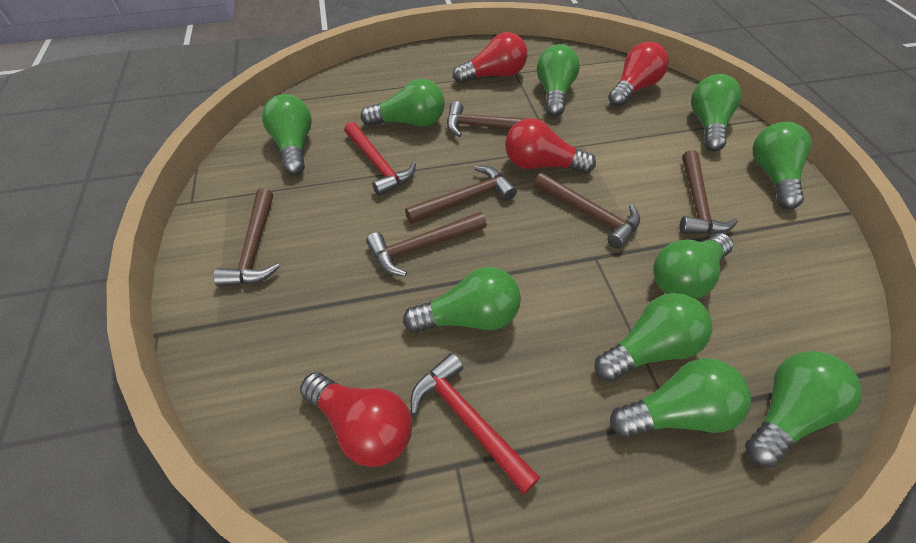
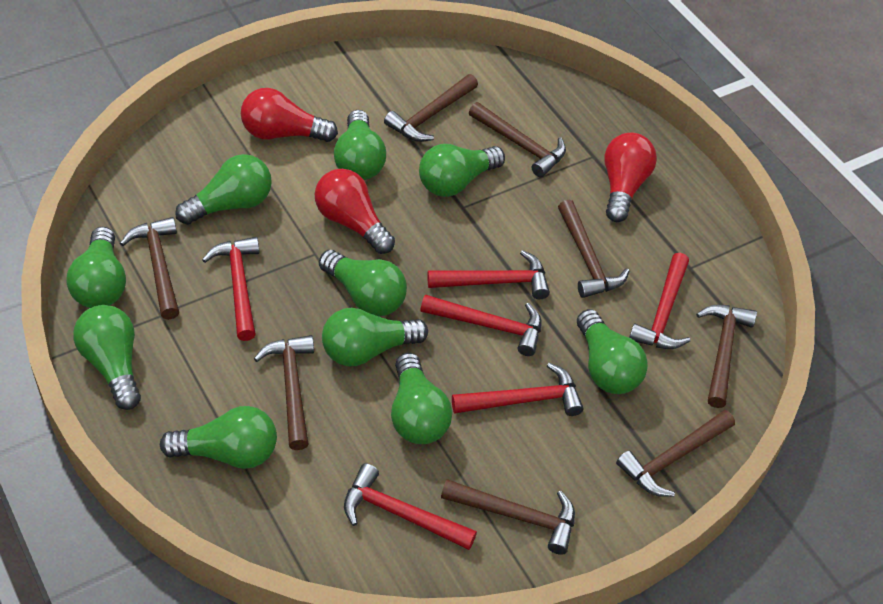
brown hammer: [213,188,280,287] [366,212,487,276] [405,166,517,224] [447,101,544,137] [534,173,640,249] [680,150,738,235] = 6 -> [120,217,179,320] [254,335,314,450] [384,74,478,142] [441,479,575,555] [469,102,566,177] [558,199,629,298] [616,410,735,497] [696,305,757,408] = 8
red hammer: [344,122,416,196] [411,353,540,494] = 2 -> [202,237,259,341] [344,463,477,550] [420,294,542,356] [427,250,550,299] [452,363,584,416] [629,253,690,349] = 6
red light bulb: [300,372,412,467] [453,32,527,84] [505,118,596,174] [608,42,669,107] = 4 -> [241,88,338,142] [315,169,395,254] [605,133,657,222] = 3

